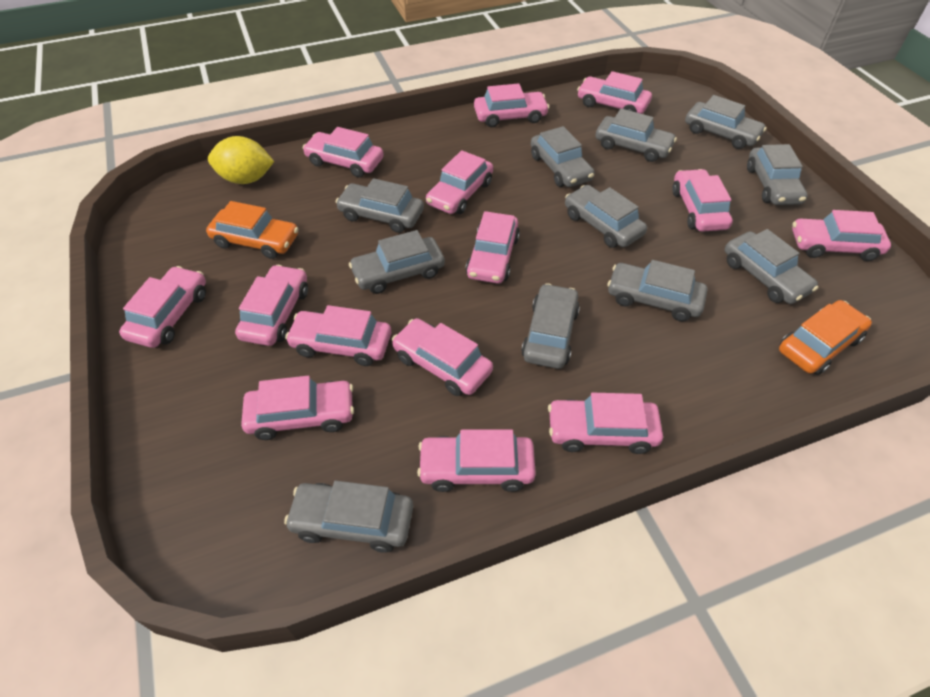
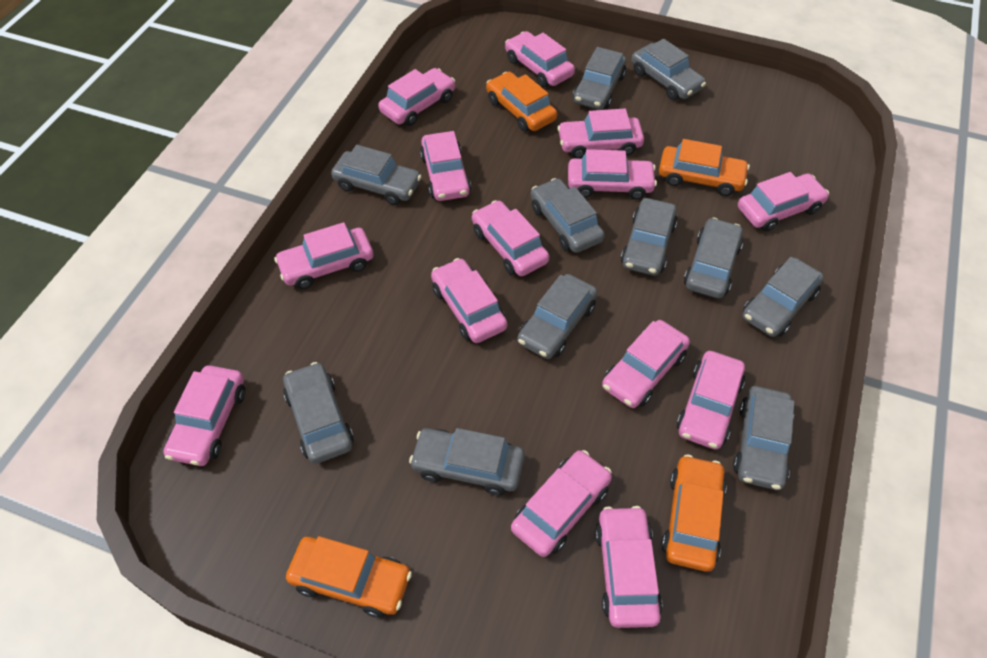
orange car: [206,201,299,259] [779,300,872,375] = 2 -> [286,536,412,618] [486,72,557,132] [659,139,750,196] [662,455,727,572] = 4
yellow lemon: [208,136,274,184] = 1 -> none = 0

